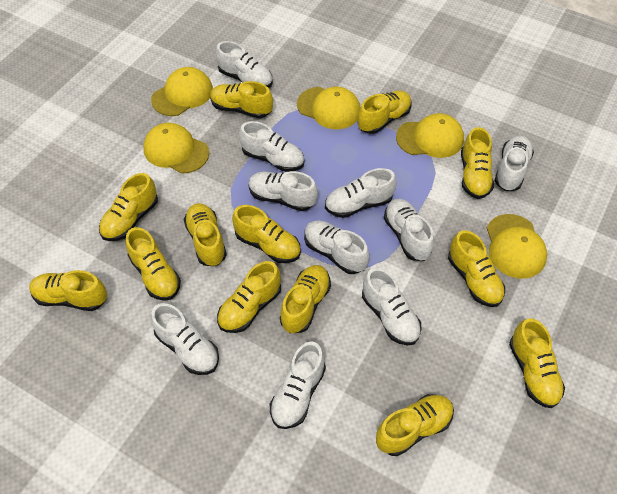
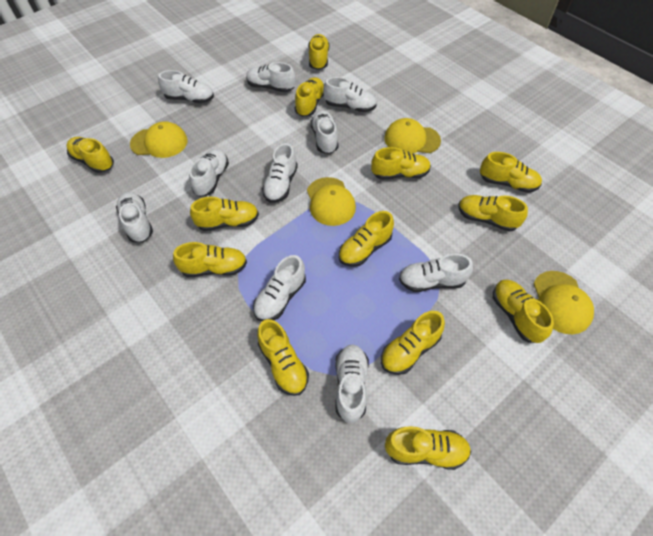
yellow cap: [143,123,209,174] [151,67,213,116] [297,87,360,129] [396,113,464,158] [487,214,547,279] = 5 -> [130,121,187,158] [307,177,356,226] [384,118,441,154] [533,271,594,334] = 4

